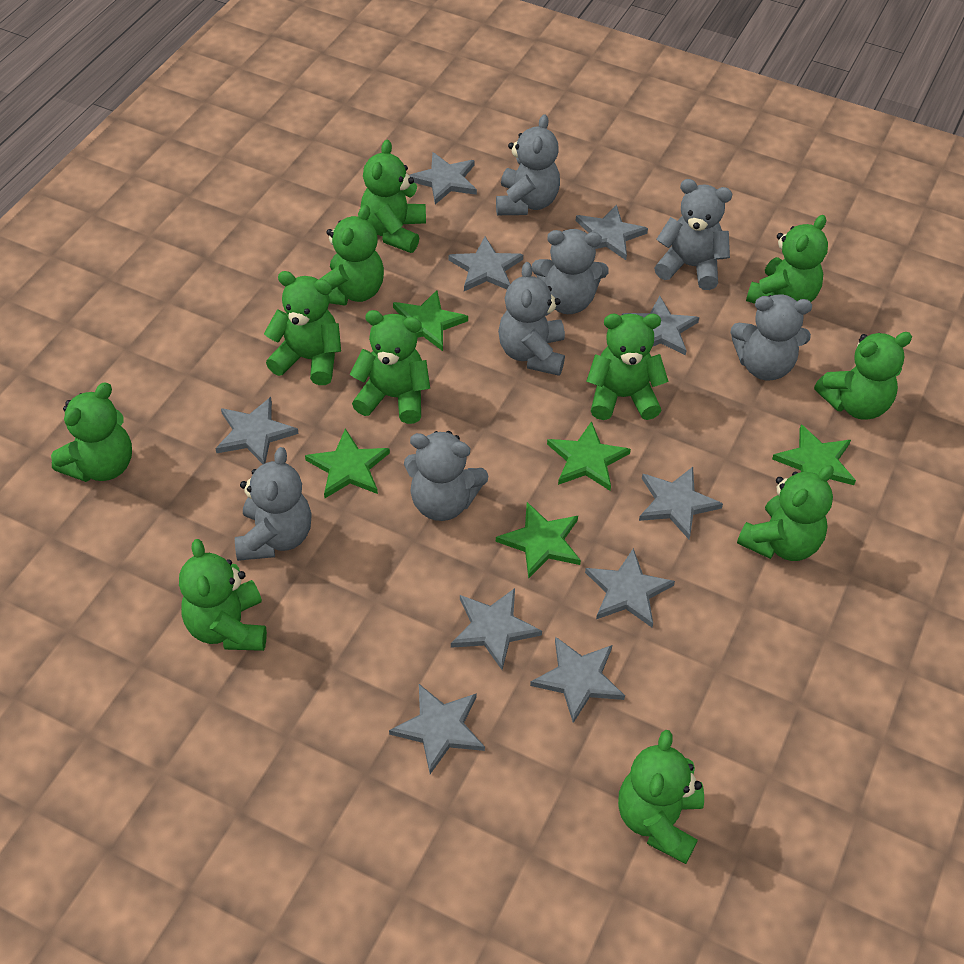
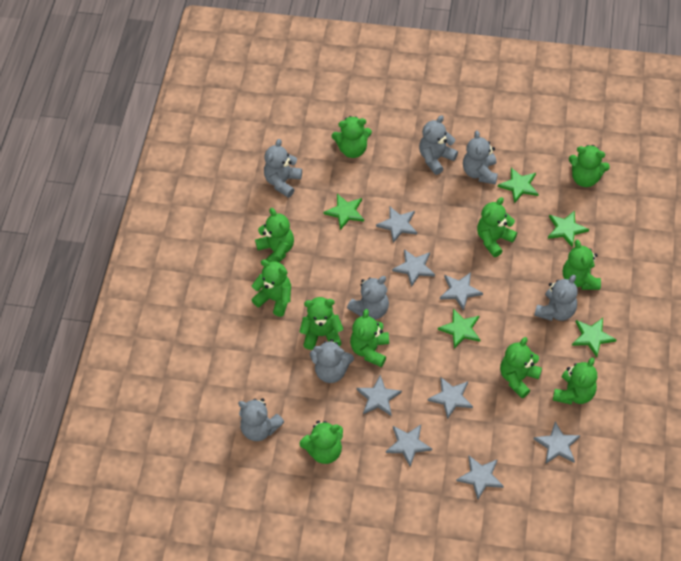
grey star: [215,397,299,464] [389,684,485,774] [409,152,477,204] [448,237,523,291] [451,588,542,670] [530,637,625,723] [575,205,648,260] [585,548,675,627] [622,296,699,356] [639,467,723,539] = 10 -> [357,375,402,416] [376,206,417,243] [386,425,432,467] [392,249,435,287] [428,377,473,419] [440,272,483,311] [456,456,504,499] [534,421,580,464] = 8

